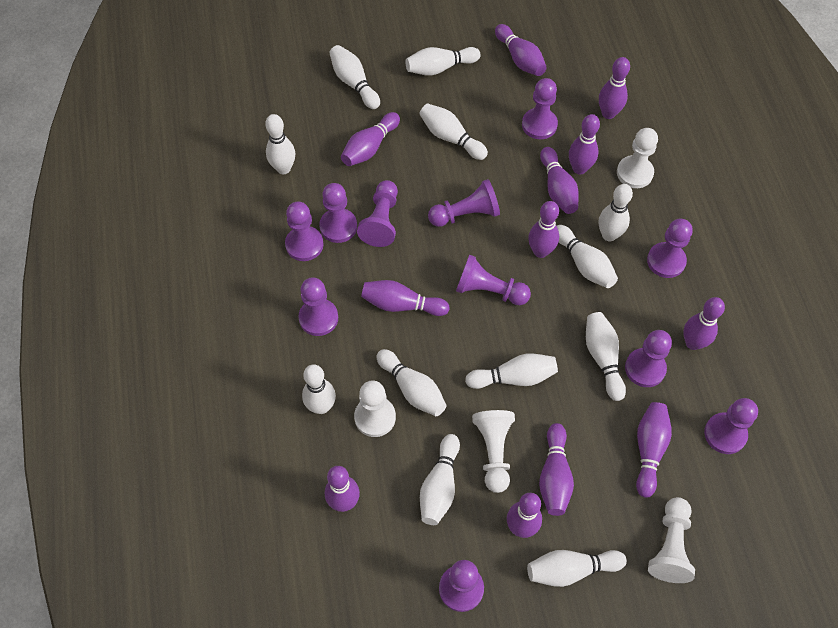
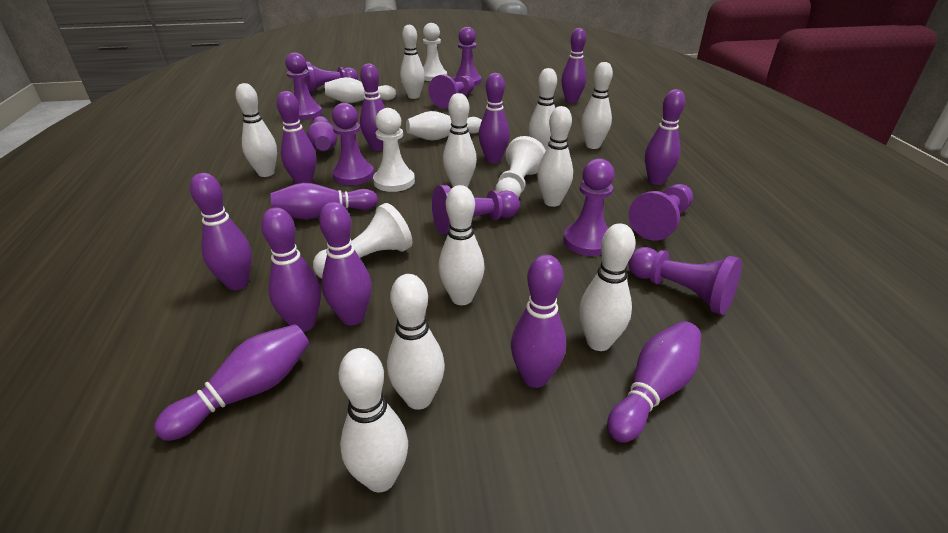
purple bowling pin: [325,466,360,512] [341,112,400,166] [361,280,450,316] [495,24,547,76] [507,493,542,538] [528,201,559,258] [539,423,574,516] [540,147,579,214] [569,114,600,174] [599,57,630,119] [636,402,672,498] [683,297,725,350] = 12 -> [154,324,309,441] [190,173,252,290] [261,207,321,332] [271,183,378,220] [277,91,316,184] [307,116,338,152] [319,202,372,325] [360,63,385,151] [479,73,510,163] [511,255,566,388] [561,28,587,103] [607,321,701,443] [645,89,685,185] = 13
purple pawn: [285,202,324,261] [298,277,338,336] [319,183,357,243] [357,180,398,247] [428,179,500,227] [439,560,484,612] [456,254,531,305] [522,78,558,139] [625,330,672,387] [647,218,693,278] [704,398,758,454] = 11 -> [285,52,322,120] [304,62,358,93] [332,103,374,185] [428,75,474,108] [432,185,520,234] [453,27,482,86] [563,158,615,256] [628,247,742,315] [629,184,693,241] = 9

